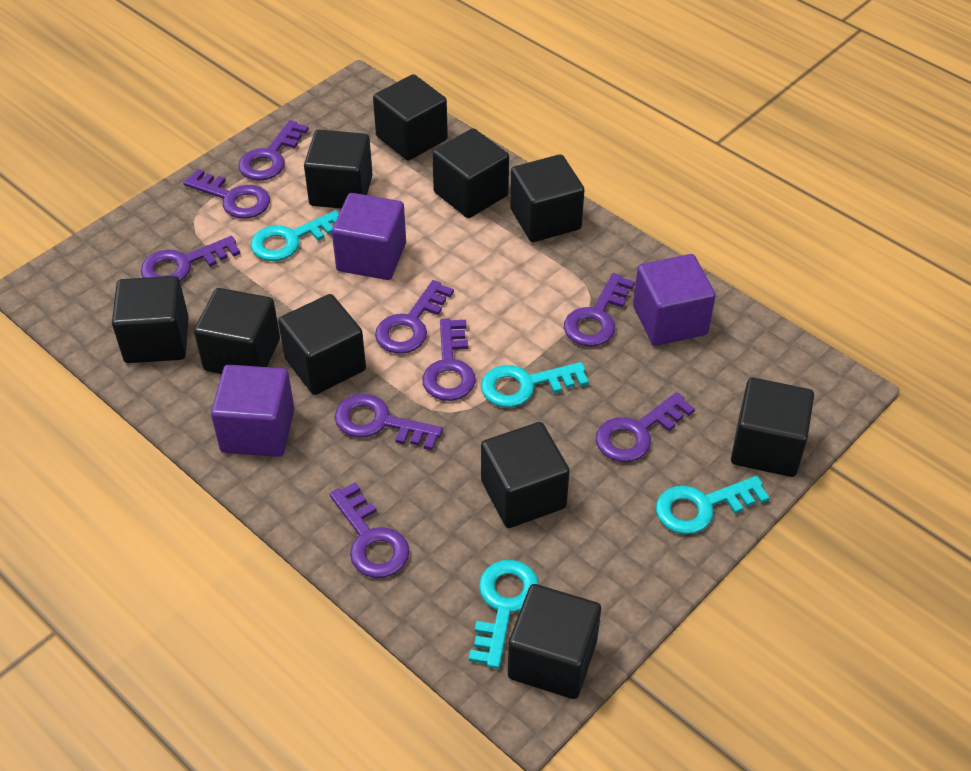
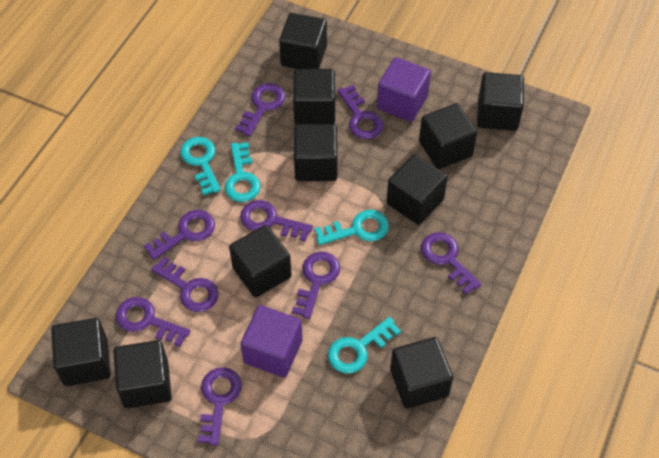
purple cube: [211,365,295,457] [332,193,406,280] [633,254,716,346] = 3 -> [240,305,302,377] [377,57,431,122] = 2

